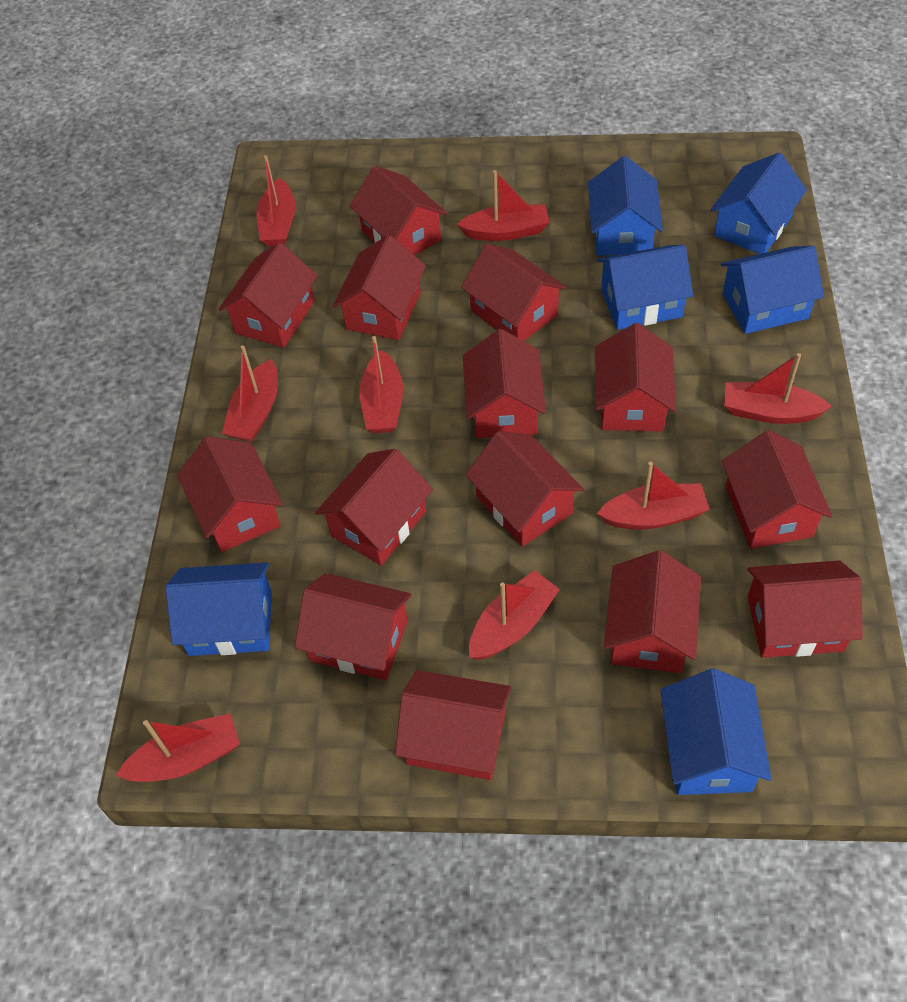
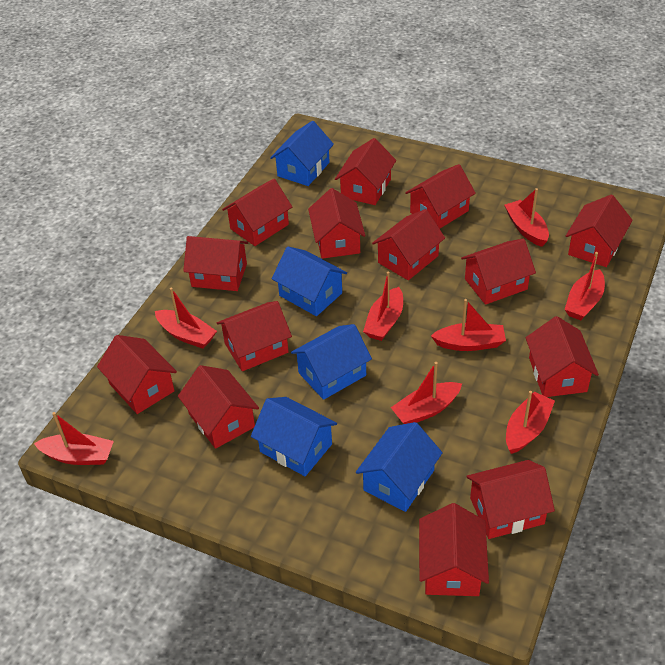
blue house: [165,562,272,656] [588,156,663,255] [597,245,693,330] [660,668,772,795] [710,153,807,254] [721,246,824,334] = 6 -> [251,397,337,476] [270,121,334,186] [272,246,347,316] [291,324,372,400] [356,422,443,512] = 5

